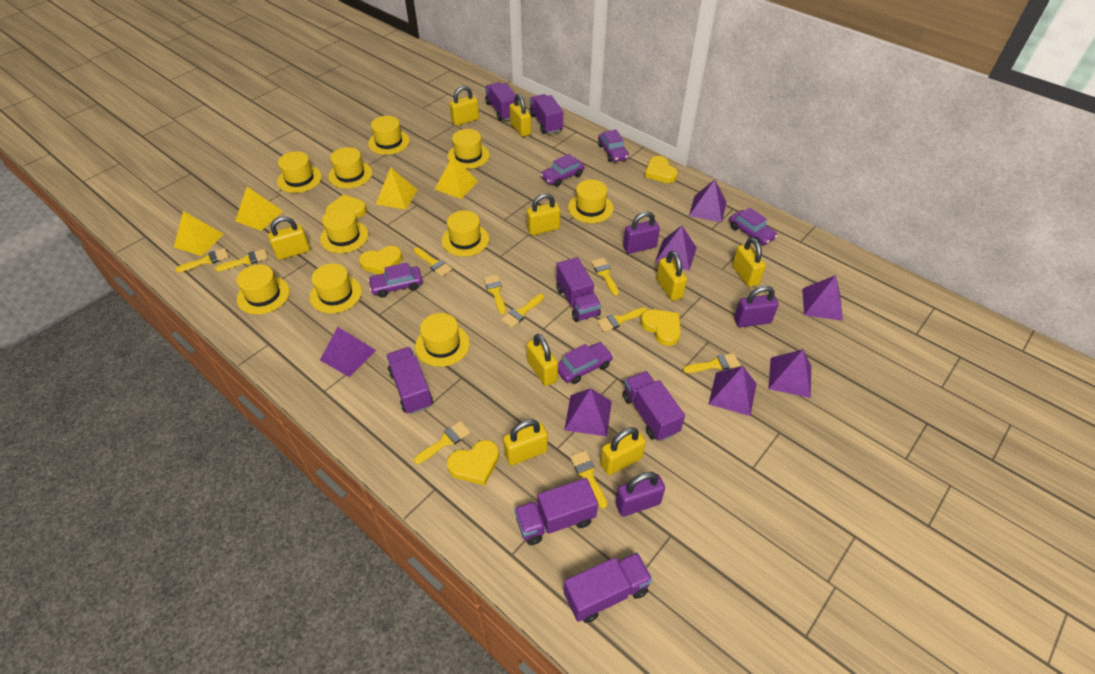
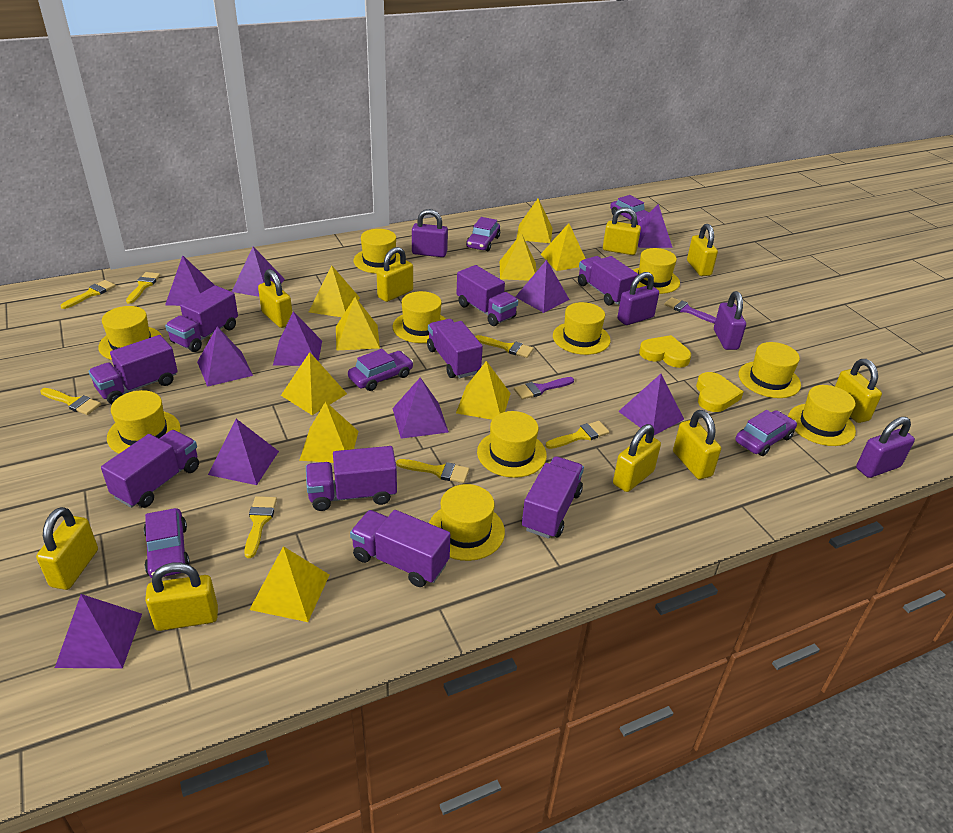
purple brush: none = 0 -> [514,377,574,399] [664,297,716,323] = 2
purple padlock: [615,472,665,517] [623,211,660,254] [734,286,779,327] = 3 -> [412,209,448,257] [617,272,659,325] [714,291,746,350] [856,417,915,478] = 4
purple pyramid: [320,327,376,377] [564,388,612,437] [655,225,697,270] [689,180,727,223] [709,366,757,416] [768,349,811,398] [802,275,843,321] = 7 -> [55,594,142,668] [165,255,214,306] [197,327,253,387] [208,419,279,485] [232,246,285,297] [273,311,322,366] [392,377,449,439] [516,260,570,313] [618,374,684,435] [638,204,673,248] = 10
purple truck: [386,347,433,414] [485,82,515,121] [514,478,598,545] [529,94,563,134] [556,257,601,322] [564,552,653,623] [623,371,685,441] = 7 -> [88,335,178,404] [101,430,199,508] [165,285,238,352] [306,446,397,511] [350,510,450,587] [427,319,483,378] [456,265,518,326] [522,456,584,539] [578,256,639,305] = 9
yellow brush: [175,248,229,272] [215,249,268,271] [414,247,452,277] [414,421,471,464] [484,275,506,314] [501,294,544,328] [570,450,607,509] [591,258,619,296] [597,307,648,332] [683,353,740,373] = 10 -> [40,388,101,415] [61,280,116,309] [126,272,160,304] [244,496,277,558] [396,459,469,483] [475,335,534,358] [546,421,610,449] = 7
yellow heart: [325,194,367,218] [359,246,402,274] [447,440,499,485] [640,309,681,346] [645,156,678,183] = 5 -> [639,335,691,368] [696,372,743,412] = 2
yellow pyramid: [174,211,224,256] [235,187,283,231] [376,167,418,210] [435,156,478,199] = 4 -> [249,546,329,622] [281,352,347,415] [299,402,359,463] [309,265,360,317] [336,297,380,351] [456,361,511,420] [500,233,537,281] [516,198,552,243] [540,223,585,271] = 9

